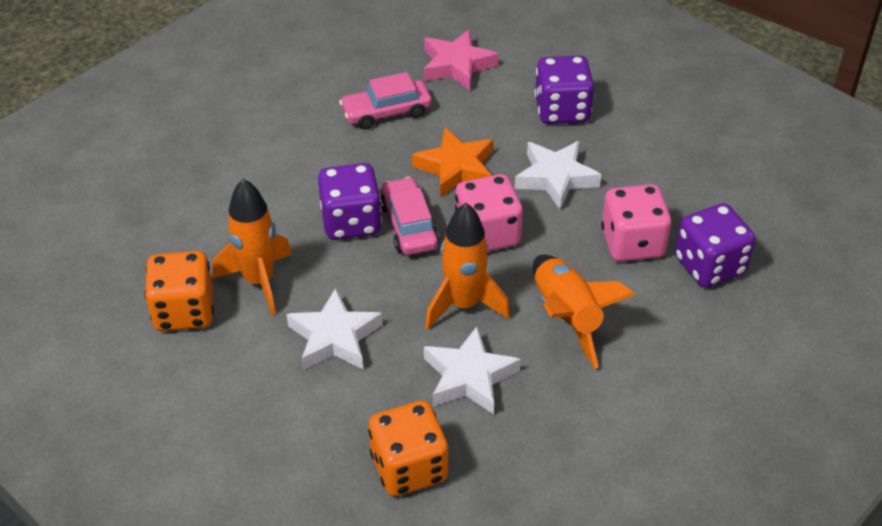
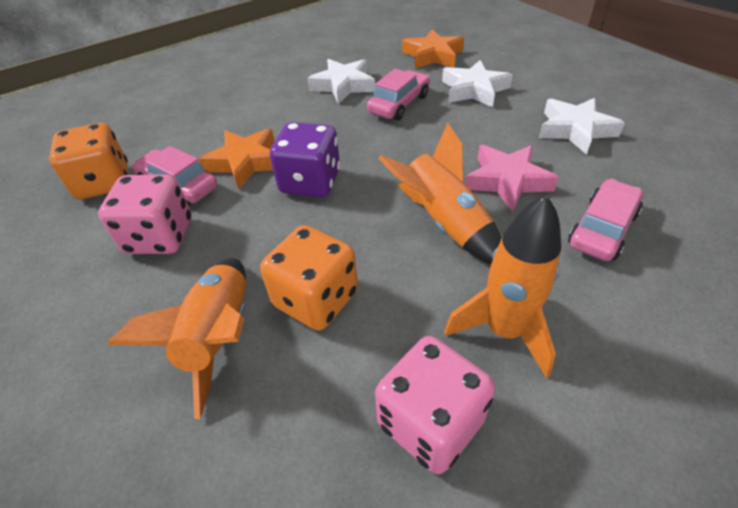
orange star: [412,127,493,198] = 1 -> [199,128,275,190] [402,29,464,69] = 2
pink car: [339,72,432,129] [380,177,439,255] = 2 -> [132,146,217,205] [367,69,430,120] [568,179,643,261] = 3
purple dice: [318,163,382,240] [535,55,594,124] [675,203,755,287] = 3 -> [270,122,340,197] = 1

